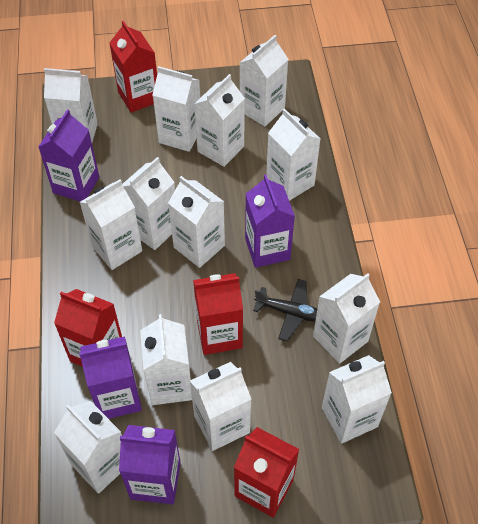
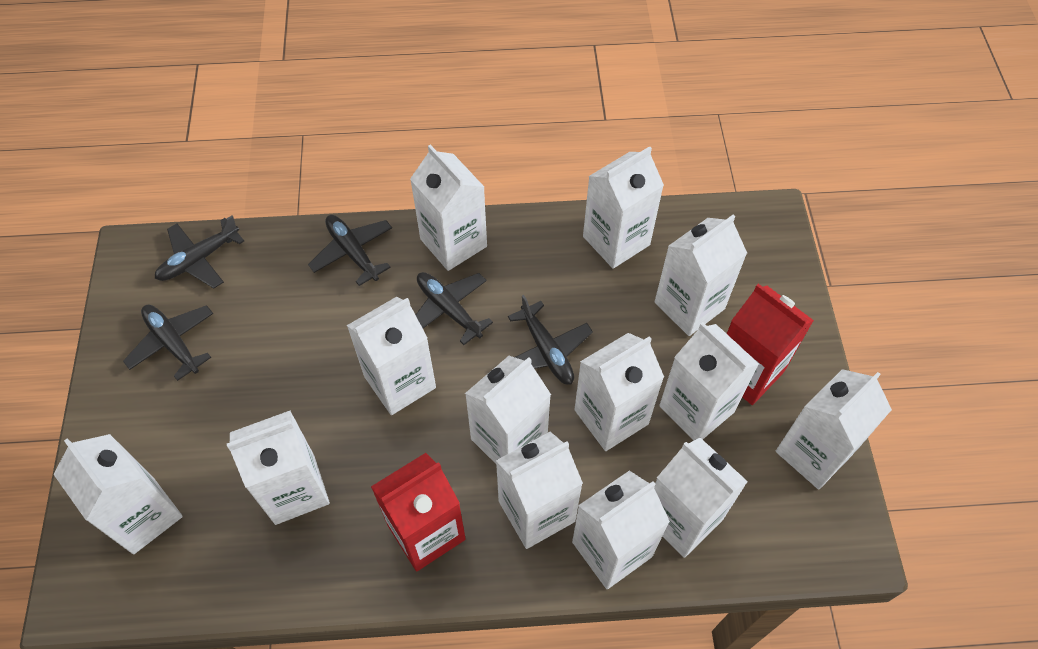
black plane: [253,279,317,341] = 1 -> [123,305,213,381] [155,215,244,289] [308,215,392,286] [416,272,493,345] [508,295,593,385] = 5
purple carton: [38,109,99,201] [79,336,142,419] [119,425,181,504] [245,175,295,268] = 4 -> none = 0
red carton: [54,289,122,367] [109,21,157,113] [193,273,243,355] [234,427,299,518] = 4 -> [371,453,466,571] [727,284,814,405] = 2

